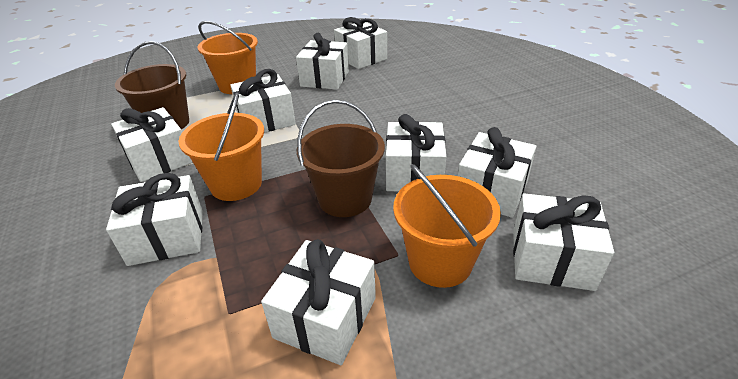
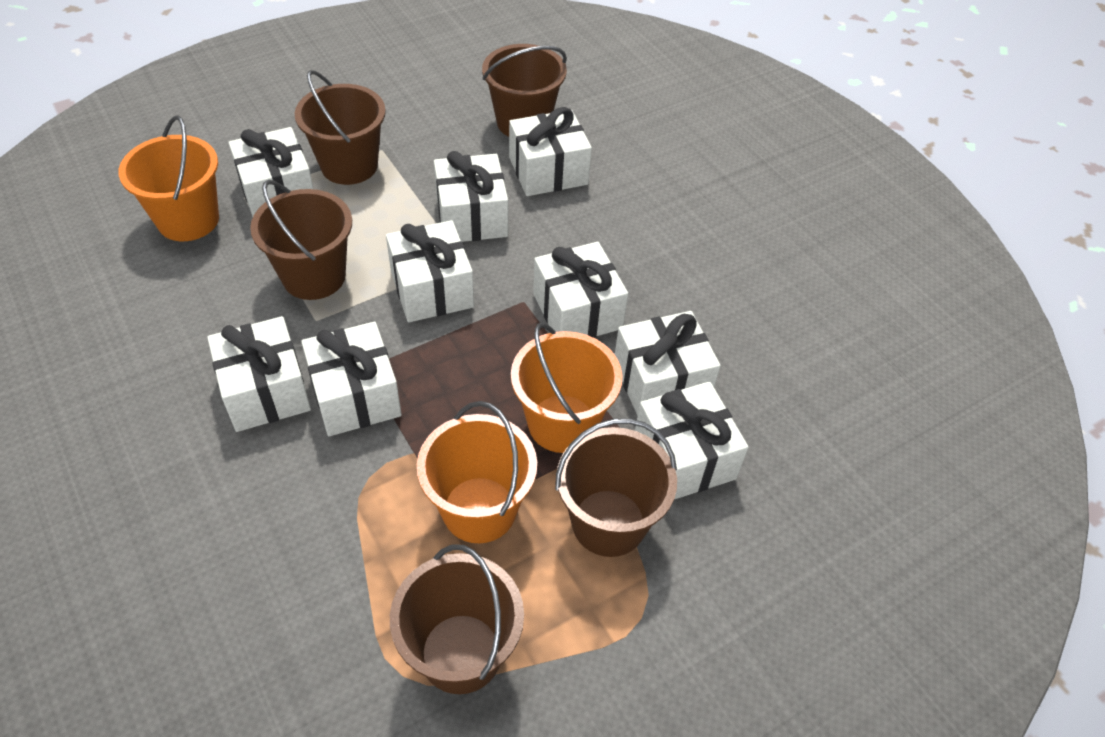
brown bucket: [115,41,189,129] [297,100,385,217] = 2 -> [250,180,352,300] [295,70,386,185] [390,544,524,694] [482,44,567,137] [555,418,677,557] = 5

